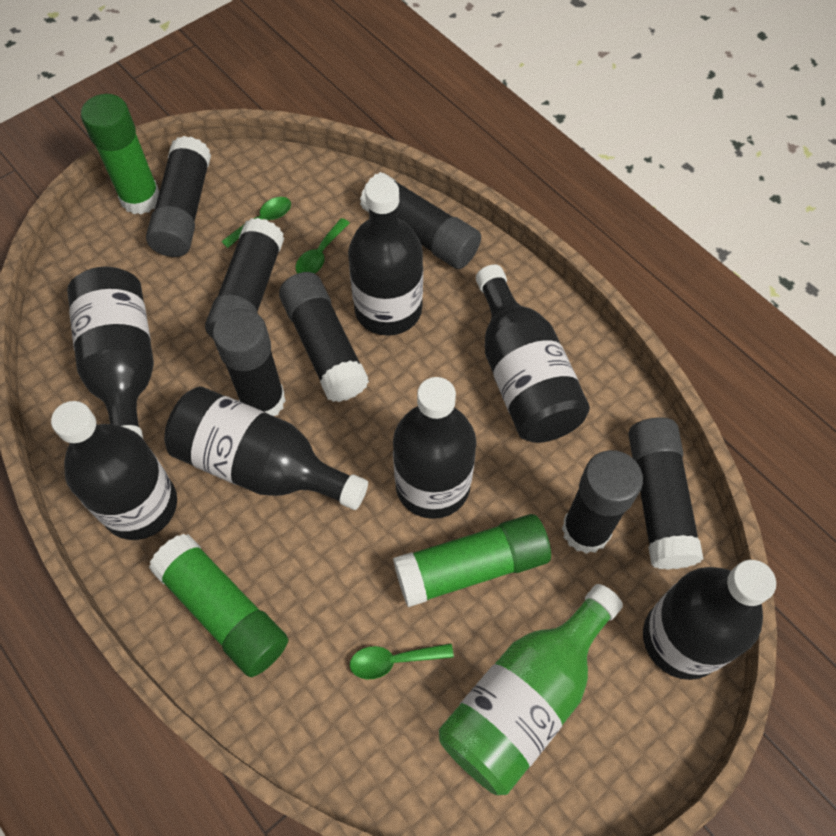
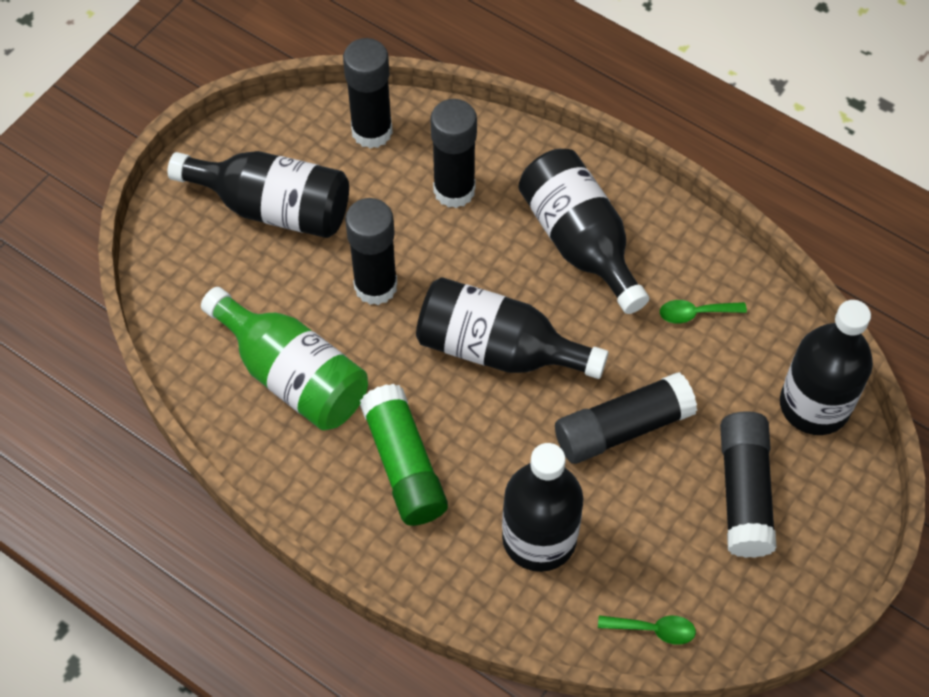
black bottle: [51,401,177,540] [67,267,154,438] [164,386,368,510] [348,177,423,336] [393,377,476,519] [476,264,590,443] [643,560,776,680] = 7 -> [168,151,349,238] [416,277,608,379] [502,443,583,572] [518,149,649,314] [780,300,873,435] = 5
black glue stick: [146,136,211,257] [205,218,284,338] [213,309,286,416] [279,272,369,402] [360,172,481,269] [562,450,643,554] [628,417,703,570] = 7 -> [343,38,393,149] [345,198,397,305] [430,99,477,208] [555,372,697,464] [720,411,777,558] = 5
green glue stick: [81,94,159,215] [149,534,288,677] [393,514,551,607] = 3 -> [360,384,448,526] = 1
green spoon: [221,197,291,248] [296,218,350,274] [350,643,454,679] = 3 -> [598,615,696,645] [660,300,747,323] = 2

